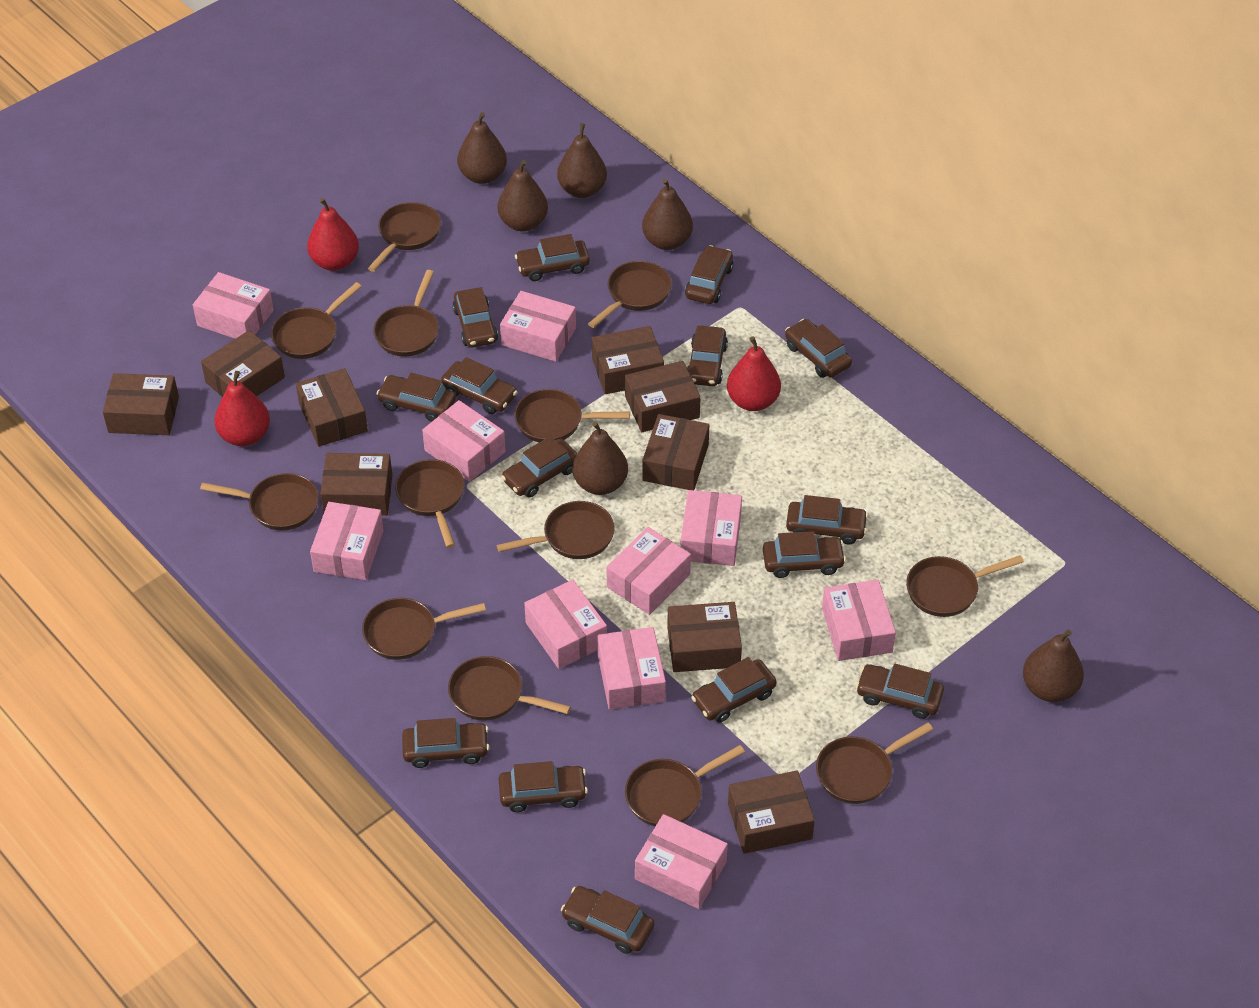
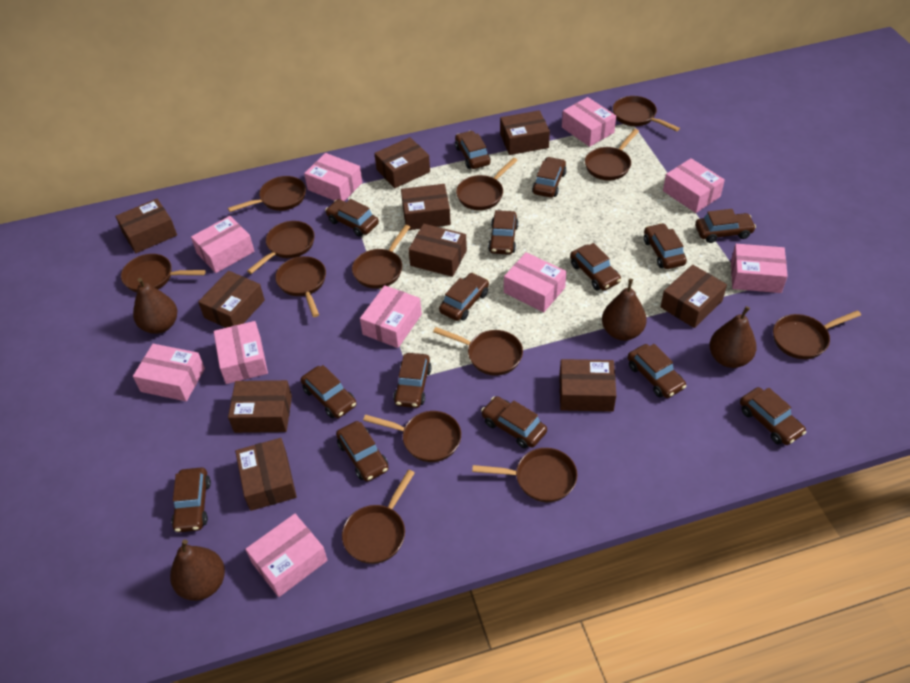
brown box: [103,373,179,435] [201,330,285,397] [296,368,368,447] [320,453,392,516] [592,326,664,394] [625,361,701,432] [642,414,709,490] [667,602,742,672] [728,770,815,854] = 9 -> [115,199,177,253] [198,271,265,328] [228,380,292,433] [235,438,297,511] [374,137,430,188] [401,184,451,230] [408,224,467,277] [500,110,550,155] [559,359,616,412] [661,265,727,328] = 10
brown pear: [457,112,507,184] [498,160,548,231] [557,123,607,198] [572,422,628,495] [642,178,693,250] [1023,630,1084,702] = 6 -> [133,278,177,334] [170,539,225,601] [602,279,647,340] [709,306,757,368] = 4
red pear: [214,371,270,446] [307,198,359,271] [727,336,781,411] = 3 -> none = 0

